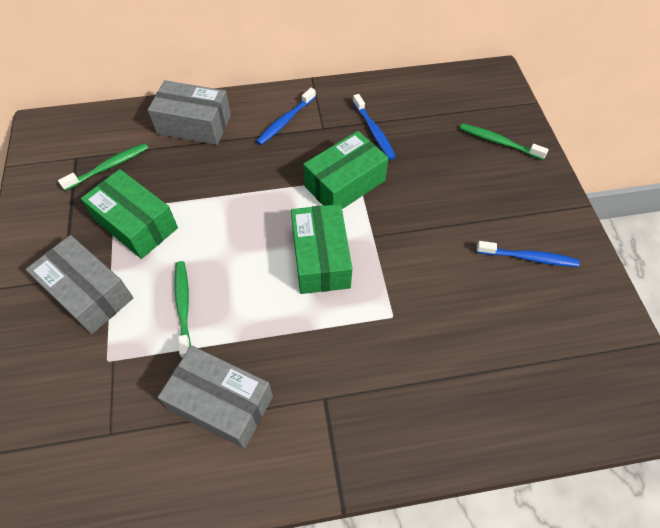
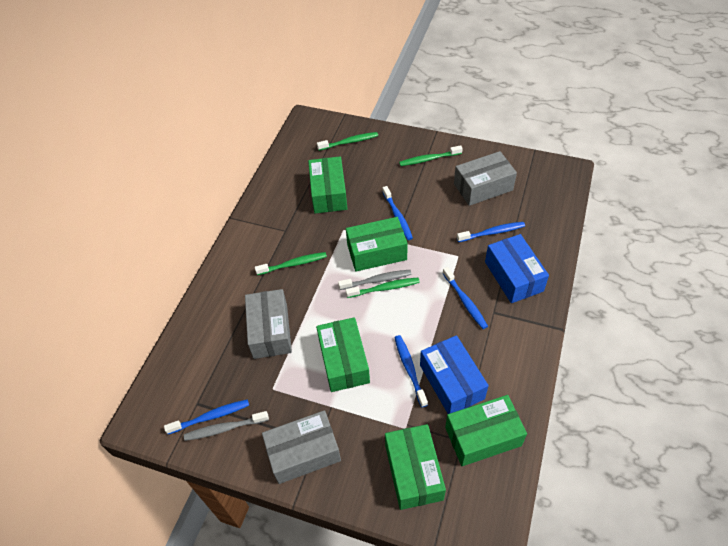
blue box: none = 0 -> [420,335,489,414] [485,234,549,303] = 2
blue toothbrush: [256,88,316,145] [353,94,396,160] [476,241,580,267] = 3 -> [164,399,249,434] [383,186,413,240] [394,335,428,407] [442,267,488,329] [457,222,525,242] = 5
green box: [81,169,178,259] [291,204,352,294] [303,131,389,209] = 3 -> [308,156,347,213] [316,317,370,392] [346,217,408,271] [385,424,446,510] [445,395,527,466] = 5
green toothbrush: [58,143,148,191] [175,261,191,358] [460,123,548,160] = 3 -> [255,252,327,275] [317,132,378,151] [346,278,420,298] [399,145,463,166] = 4
grey toothbrush: none = 0 -> [184,411,269,441] [338,270,412,290] = 2

